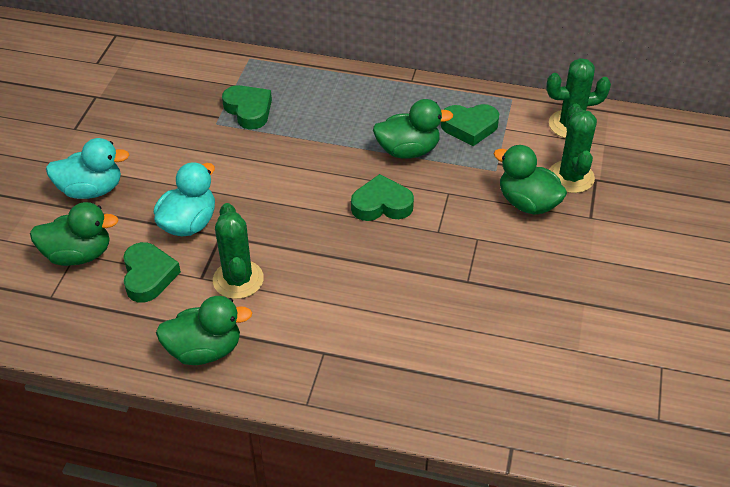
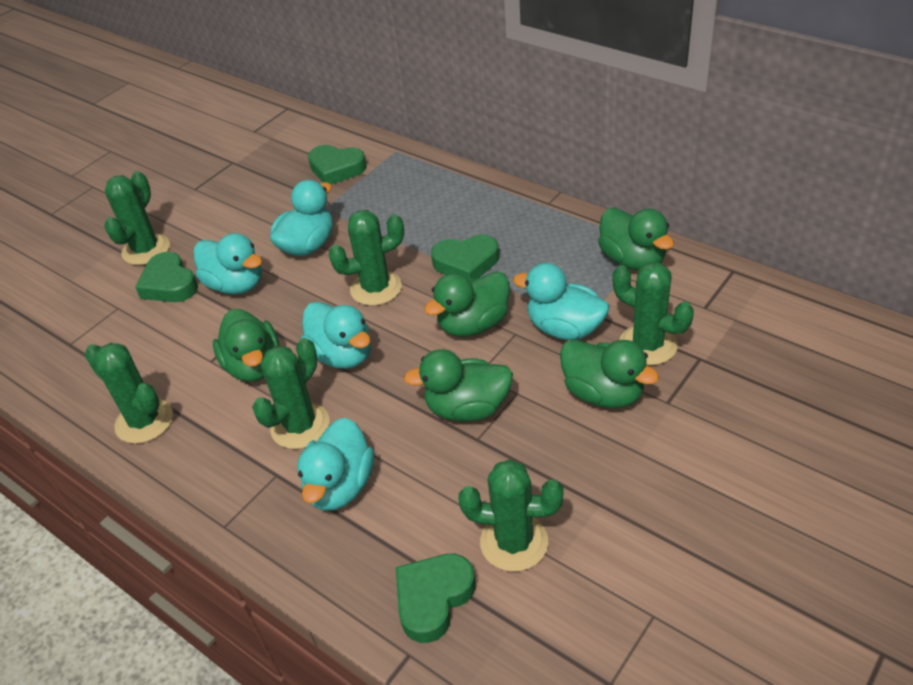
green cactus: [213,203,264,299] [546,58,611,138] [549,104,597,193] = 3 -> [85,343,173,444] [104,171,170,265] [252,338,330,449] [329,210,404,306] [458,460,564,572] [613,262,694,365] = 6
green duck: [30,202,119,266] [156,296,252,365] [373,99,453,159] [494,145,567,215] = 4 -> [213,309,279,382] [403,349,513,422] [424,271,510,337] [560,340,659,408] [598,208,674,271] = 5
turquoise duck: [46,138,129,199] [154,162,215,236] = 2 -> [194,233,262,294] [270,180,333,256] [297,417,374,511] [301,302,371,369] [513,263,609,340] = 5

